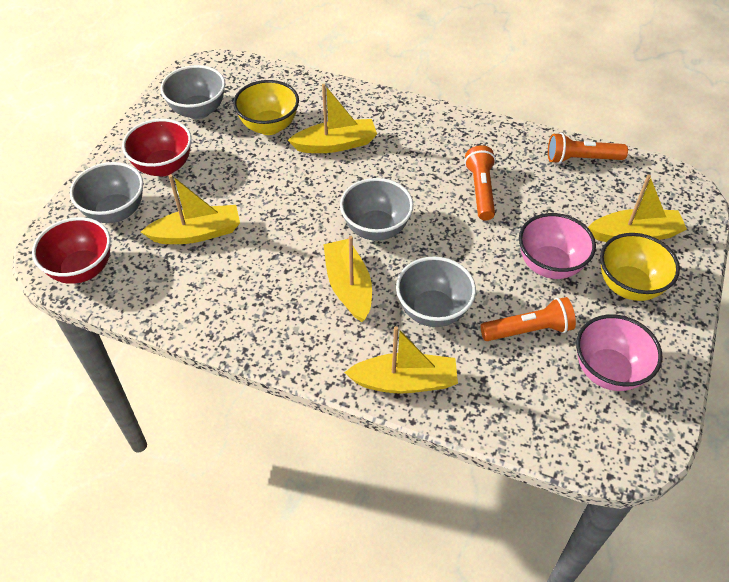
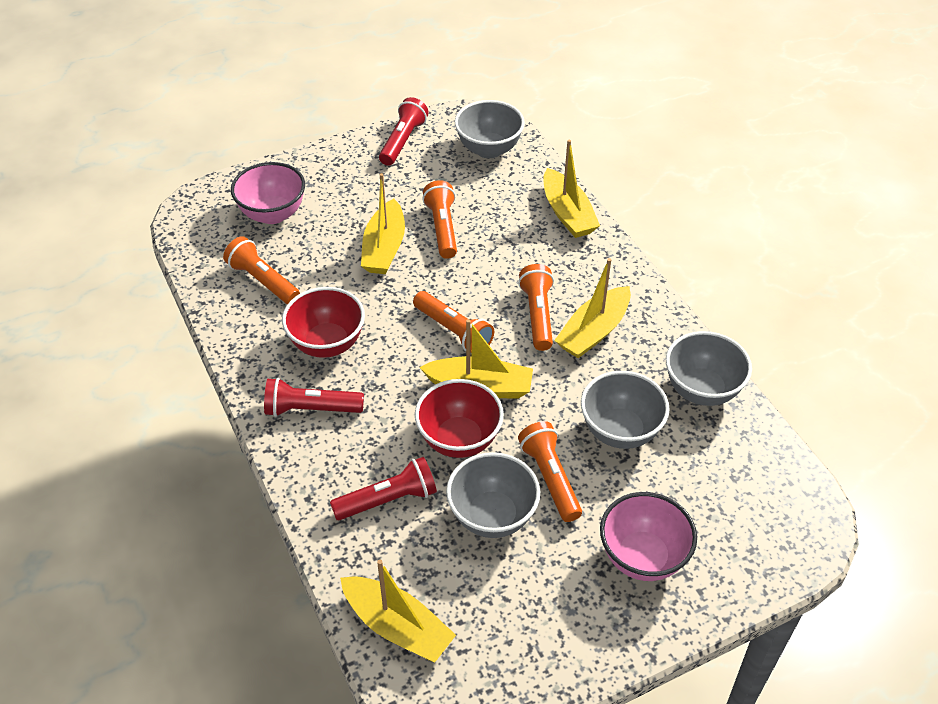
orange flashlight: [465,145,496,221] [480,297,576,341] [548,133,628,164] = 3 -> [223,236,300,304] [413,291,494,353] [423,180,457,259] [518,264,554,351] [518,421,582,522] = 5
red flashlight: none = 0 -> [264,378,364,417] [330,457,437,520] [379,97,429,166] = 3
yellow bowl: [233,80,299,135] [600,233,680,301] = 2 -> none = 0

